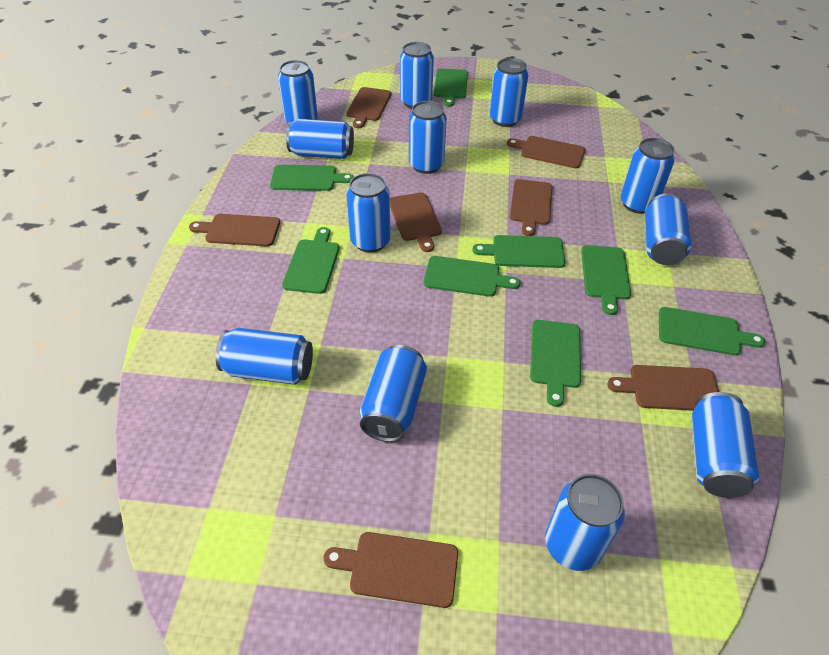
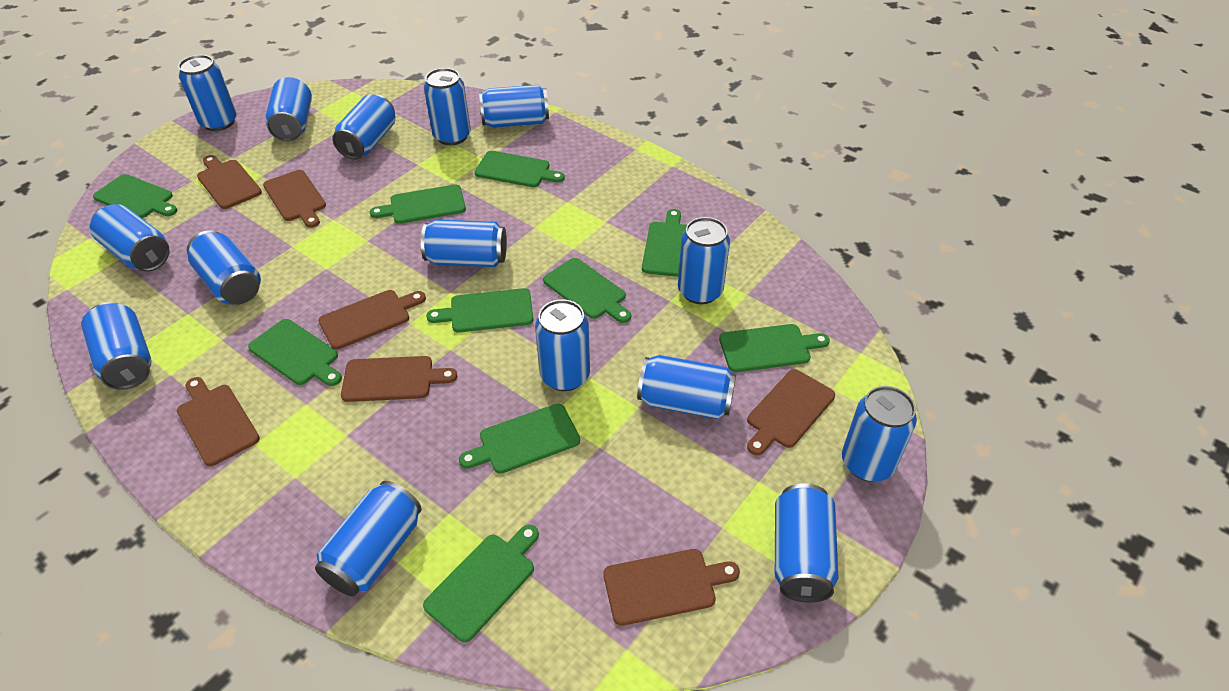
blue can: [215,328,313,385] [278,60,318,123] [286,119,354,159] [346,173,391,252] [360,345,427,442] [400,42,434,109] [409,101,447,174] [489,58,528,127] [545,474,625,571] [620,138,675,214] [645,193,692,265] [691,392,759,498] = 12 -> [81,302,152,390] [90,204,170,271] [178,55,237,131] [187,230,261,305] [265,77,312,142] [315,481,422,596] [332,94,396,159] [421,219,507,267] [424,68,471,145] [479,85,549,128] [535,299,590,391] [637,355,736,419] [678,217,730,304] [775,483,839,603] [842,386,917,482] = 15
green cutting board: [270,165,354,191] [282,227,340,294] [423,256,520,297] [434,68,468,107] [472,235,566,268] [530,320,581,407] [581,245,631,315] [659,307,765,356] = 8 -> [93,174,177,218] [248,319,342,386] [370,184,466,224] [423,525,539,642] [426,288,533,332] [459,403,580,474] [474,151,565,187] [543,258,631,323] [642,209,687,277] [719,324,830,372] = 10

